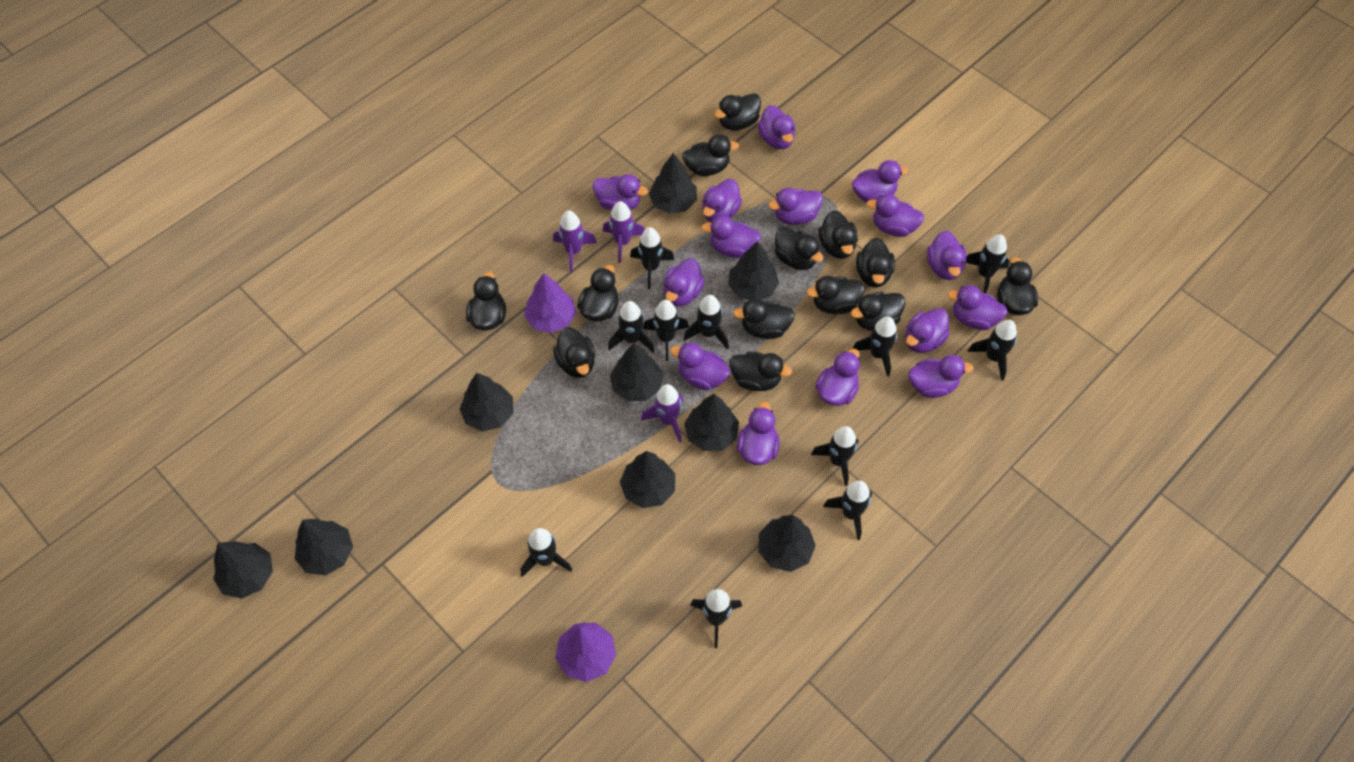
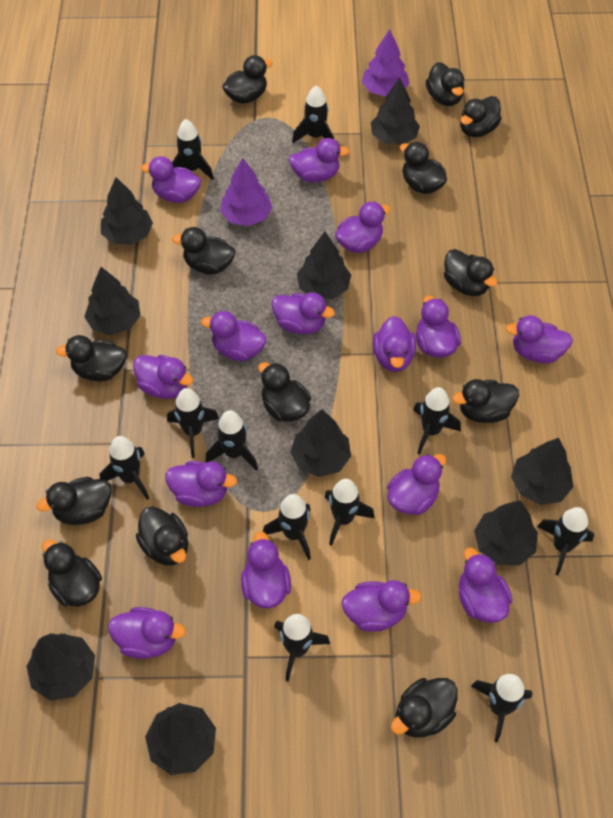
purple rocket: [553,211,597,272] [603,201,645,263] [641,384,683,443] = 3 -> none = 0

